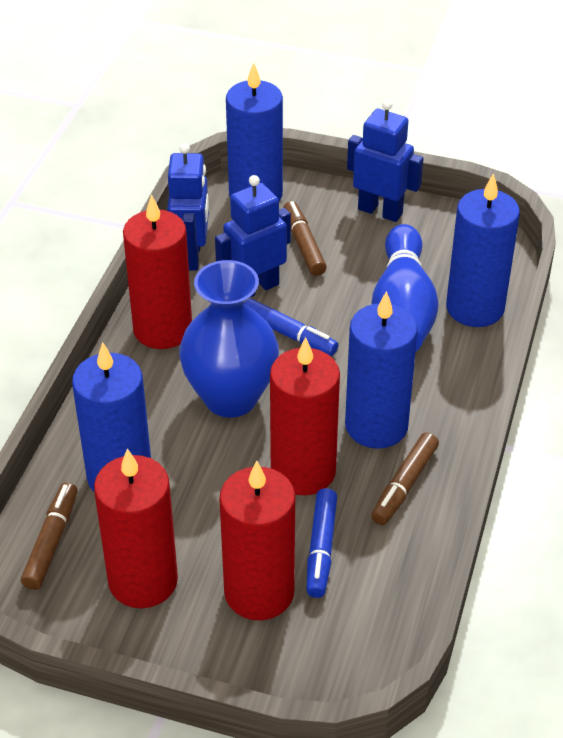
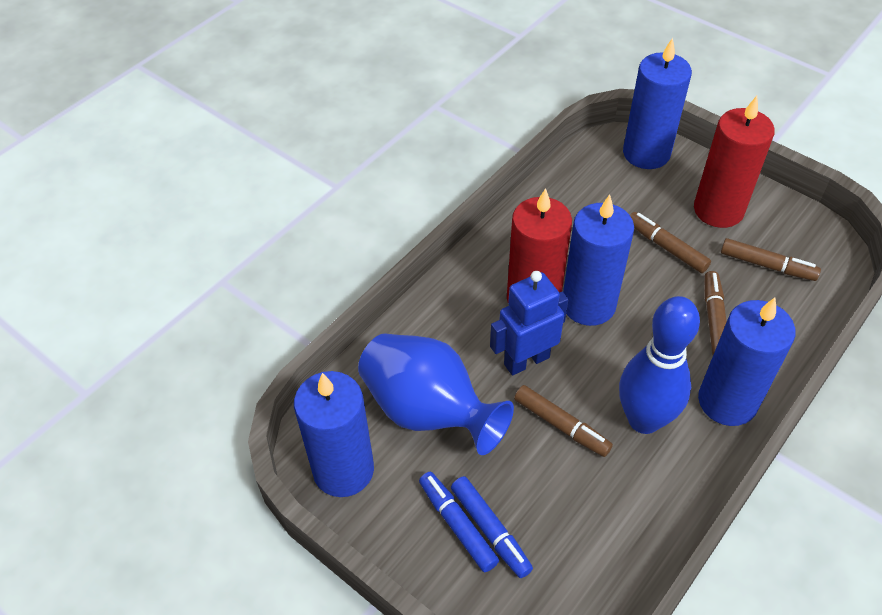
blue robot: [167,143,209,271] [215,175,291,298] [347,99,424,222] = 3 -> [490,271,568,376] = 1
brown marker: [21,482,77,590] [283,201,327,276] [371,432,439,525] = 3 -> [514,385,613,457] [630,212,711,273] [704,271,727,355] [721,238,821,281] = 4
red candle: [94,448,178,608] [123,194,192,349] [219,461,295,620] [270,337,340,495] = 4 -> [507,188,572,301] [694,96,775,228] = 2

